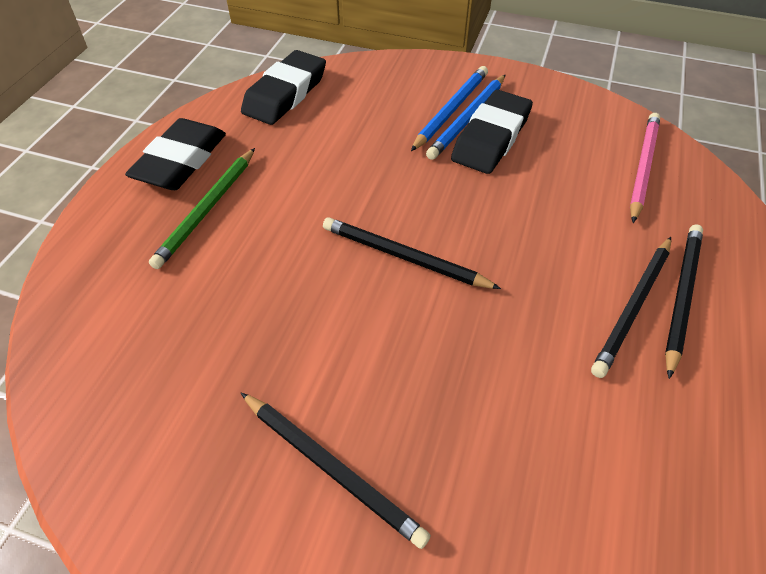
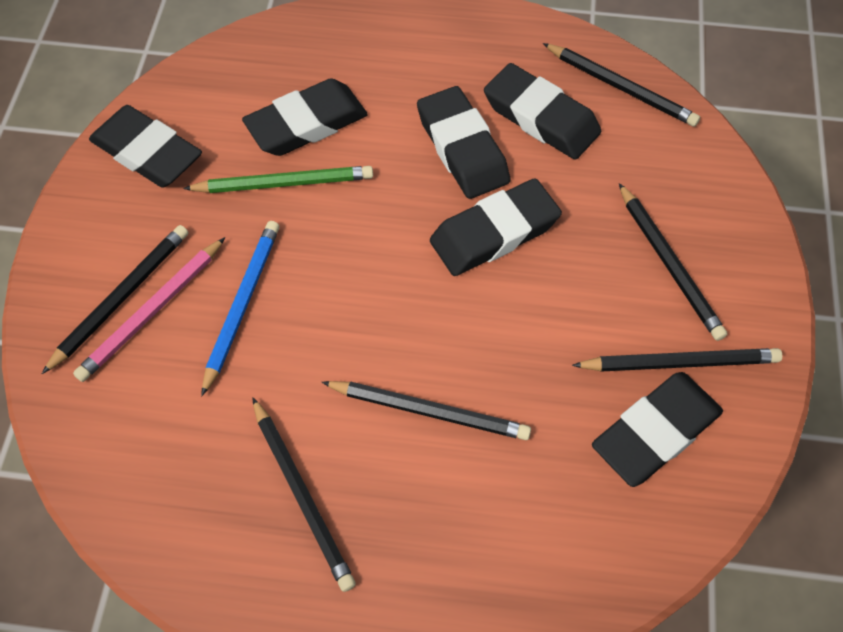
black eraser: [125,118,226,190] [241,50,326,125] [451,90,533,174] = 3 -> [89,105,202,187] [242,78,368,156] [417,86,510,199] [430,178,562,276] [484,63,601,160] [592,372,723,487] = 6
black pencil: [241,393,431,549] [323,217,501,289] [591,237,671,378] [665,224,703,379] = 4 -> [42,225,188,374] [252,397,356,592] [322,381,531,440] [543,43,700,127] [572,348,782,372] [619,183,727,341] = 6
blue pencil: [411,66,488,151] [426,75,505,160] = 2 -> [201,221,279,397] = 1

